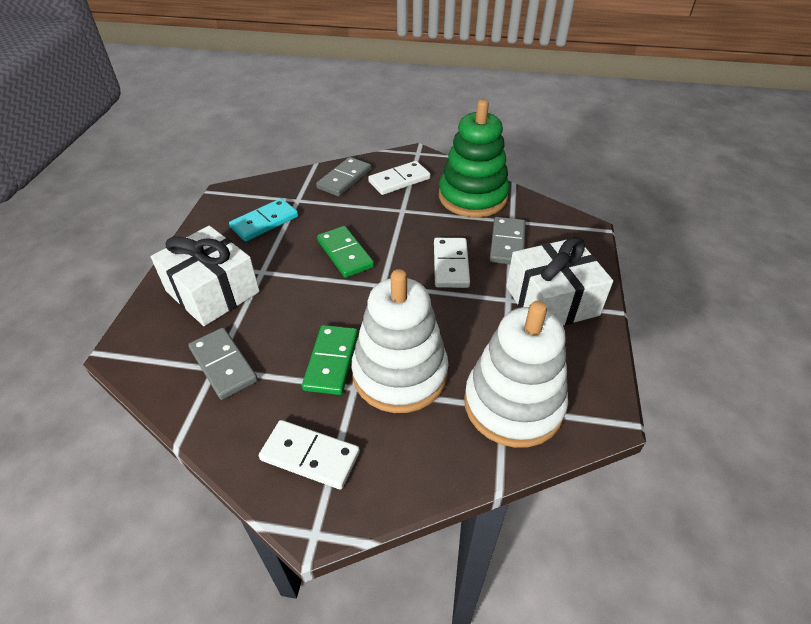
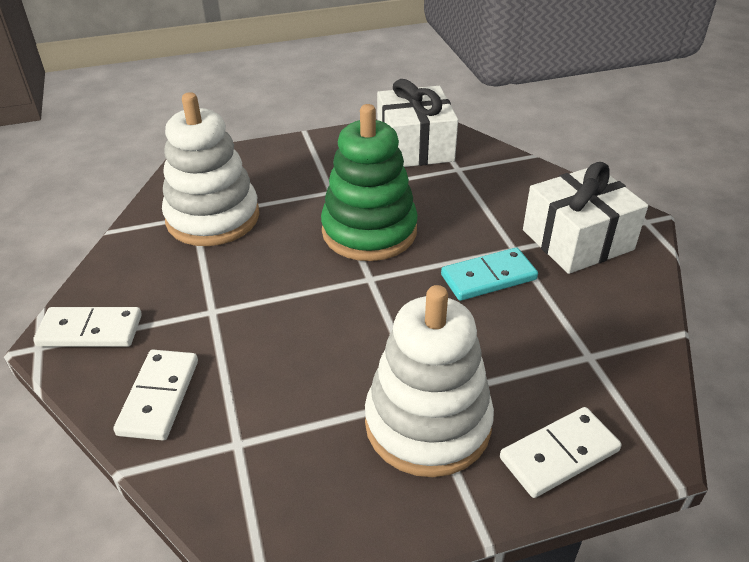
green domino: [302,325,358,395] [317,226,374,278] = 2 -> none = 0
grey domino: [188,327,258,400] [316,157,371,196] [489,217,526,264] = 3 -> none = 0

